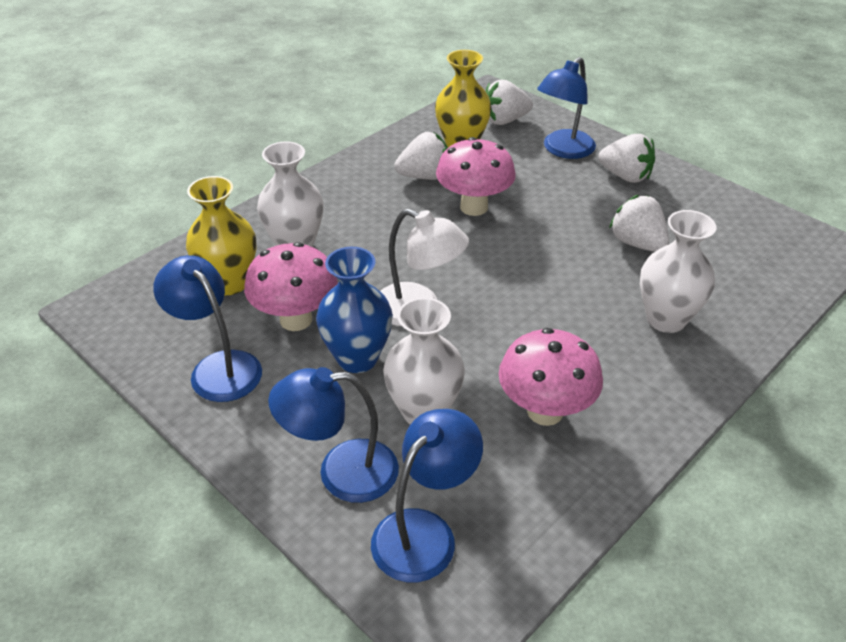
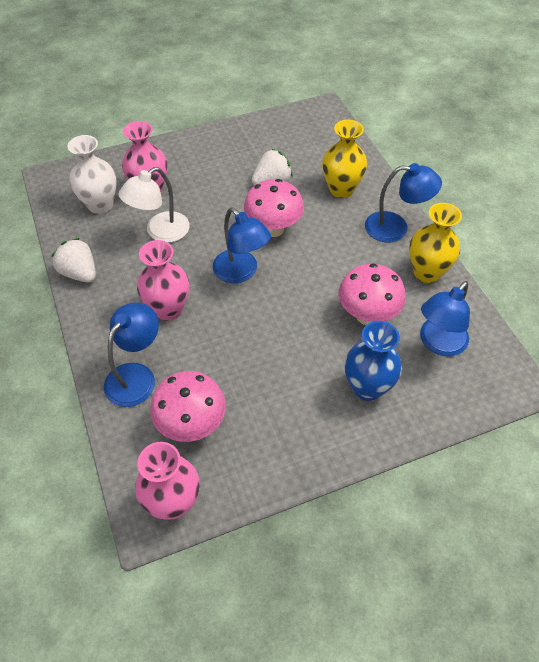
pink vase: none = 0 -> [122,121,168,193] [135,442,199,520] [137,240,189,321] = 3
white strawberry: [394,132,448,180] [485,80,533,125] [598,134,655,183] [609,195,669,252] = 4 -> [51,238,96,282] [252,149,293,186] = 2
white vase: [257,141,323,247] [383,297,465,425] [640,210,716,333] = 3 -> [67,135,117,214] = 1

